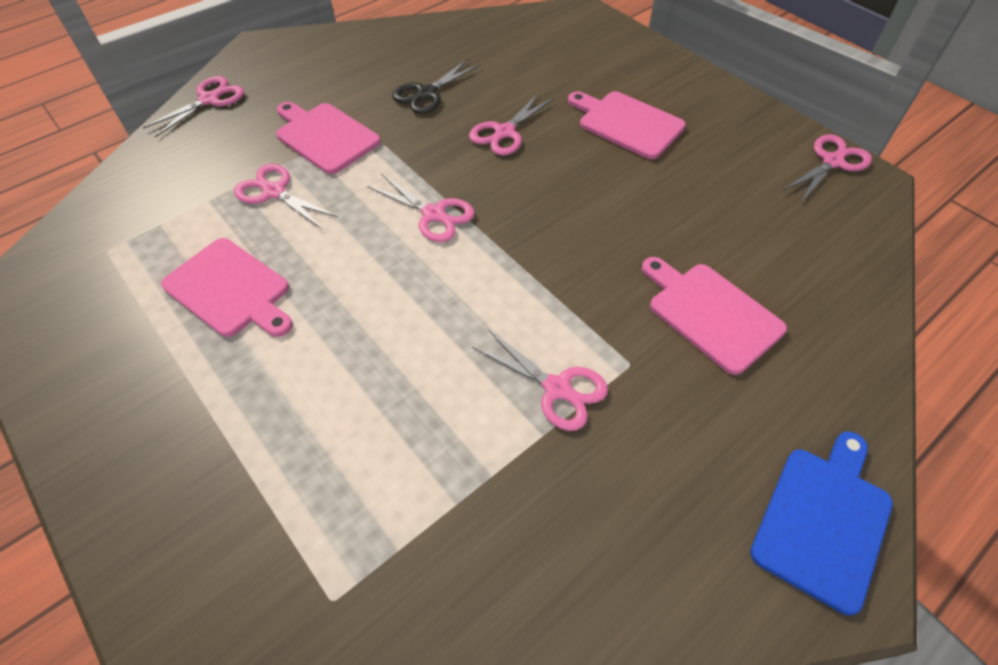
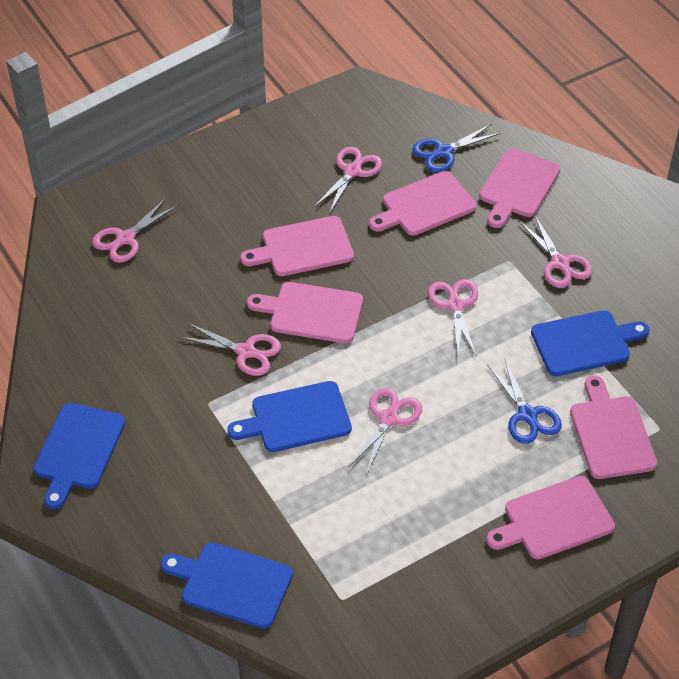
black scissors: [392,59,481,114] = 1 -> none = 0
blue cutting board: [750,432,893,616] = 1 -> [33,403,125,509] [161,542,293,629] [227,381,352,452] [531,310,650,376] = 4
blue scissors: none = 0 -> [412,124,501,172] [487,358,562,444] = 2
pink cutting board: [161,238,293,337] [276,102,381,174] [568,91,686,159] [642,257,787,375] = 4 -> [240,216,354,276] [247,282,363,343] [369,171,476,236] [479,148,561,228] [486,476,615,559] [570,376,657,479] = 6

